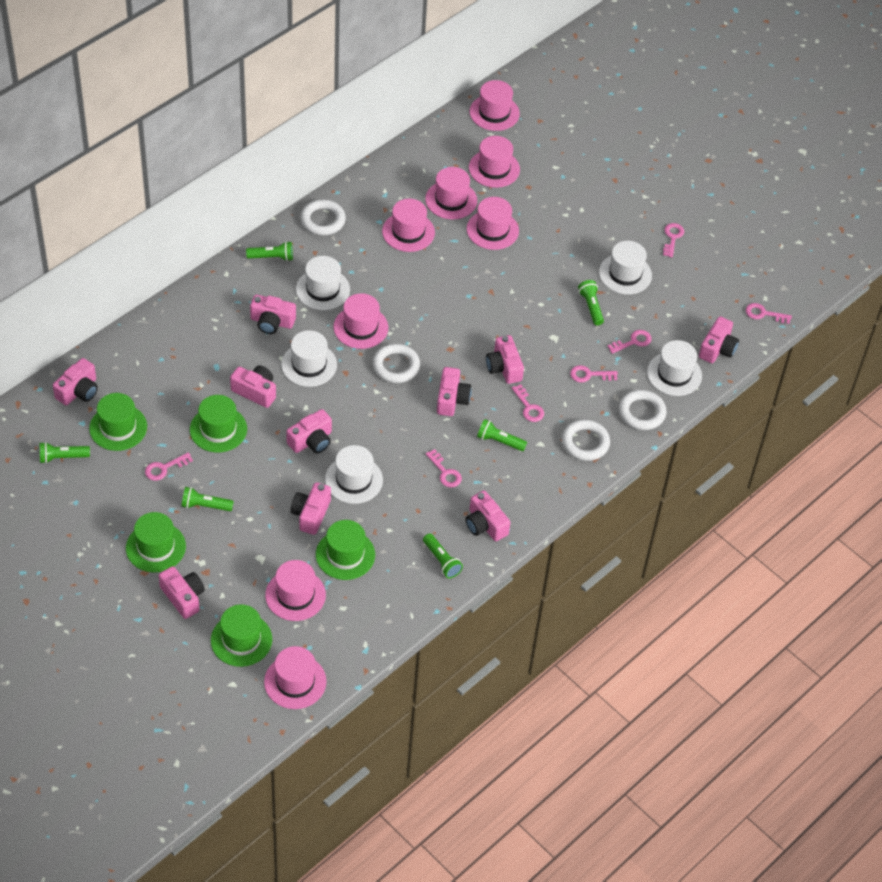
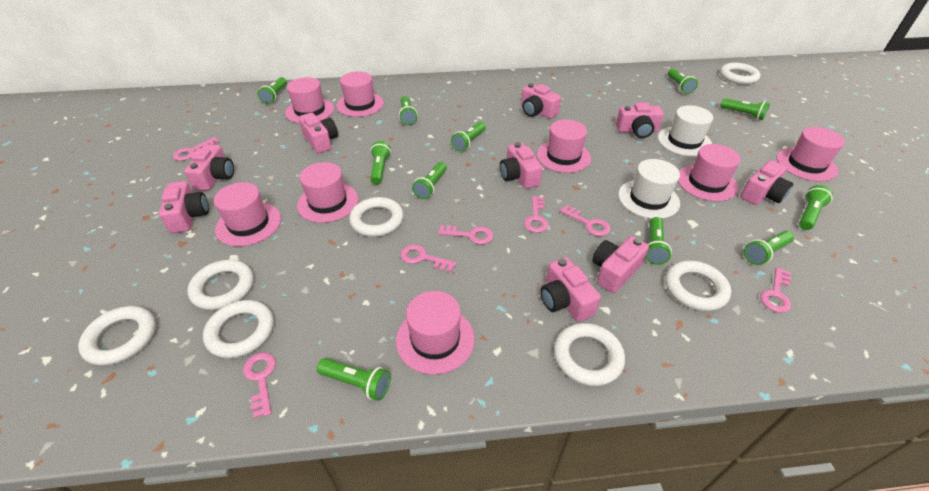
green flashlight: [40,442,90,463] [182,487,234,511] [246,241,293,261] [423,533,463,578] [477,419,527,451] [578,280,604,325] = 6 -> [257,77,287,104] [317,358,391,401] [370,141,391,184] [399,96,417,125] [412,162,447,199] [451,122,486,152] [645,217,672,265] [668,69,698,94] [720,98,770,120] [744,231,794,265] [799,185,833,230] = 11
green hat: [89,393,147,451] [126,512,186,573] [190,395,247,452] [211,604,272,667] [316,520,375,580] = 5 -> none = 0
pink camera: [53,358,98,405] [159,566,205,619] [230,365,276,408] [250,295,296,334] [286,409,332,453] [290,483,331,535] [437,367,471,416] [465,491,511,541] [486,335,524,384] [699,316,739,363] = 10 -> [159,181,209,233] [184,144,234,191] [299,113,338,153] [500,142,543,189] [521,83,561,119] [540,257,601,322] [592,236,649,293] [616,103,664,138] [740,160,793,205] = 9
white hat: [281,330,337,387] [296,256,350,310] [325,445,383,504] [599,241,652,295] [647,340,702,396] = 5 -> [618,159,680,219] [658,105,713,156] = 2
white ring: [300,200,346,236] [373,344,420,383] [562,420,610,461] [619,390,667,430] = 4 -> [78,306,156,366] [188,260,254,310] [203,300,274,358] [349,197,404,237] [554,323,625,386] [665,260,731,311] [720,63,760,85] = 7

